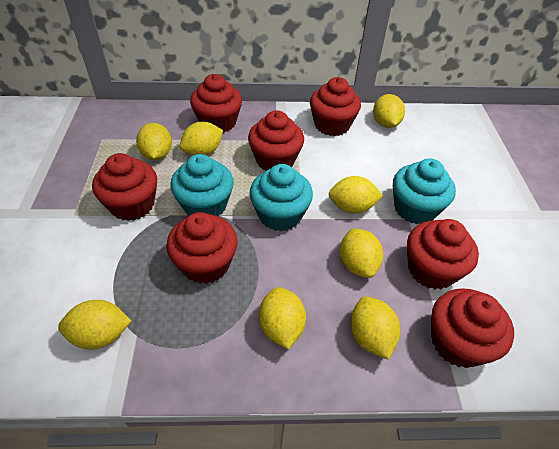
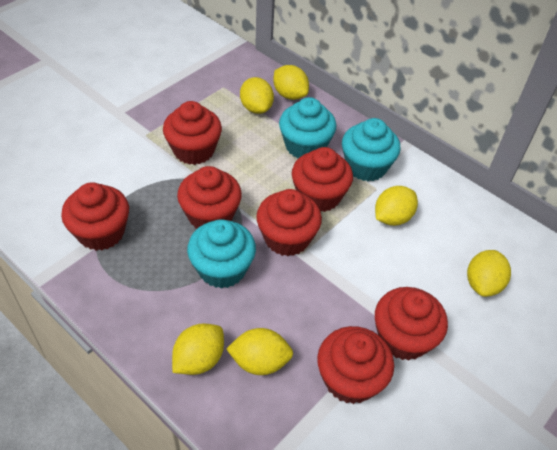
yellow lemon: [58,300,131,350] [136,123,172,160] [180,122,223,155] [259,287,306,349] [329,176,383,214] [340,229,383,278] [350,296,400,360] [373,94,405,128] = 8 -> [172,324,224,375] [226,328,293,375] [240,77,274,114] [273,65,309,100] [375,186,418,226] [467,250,511,297] = 6

